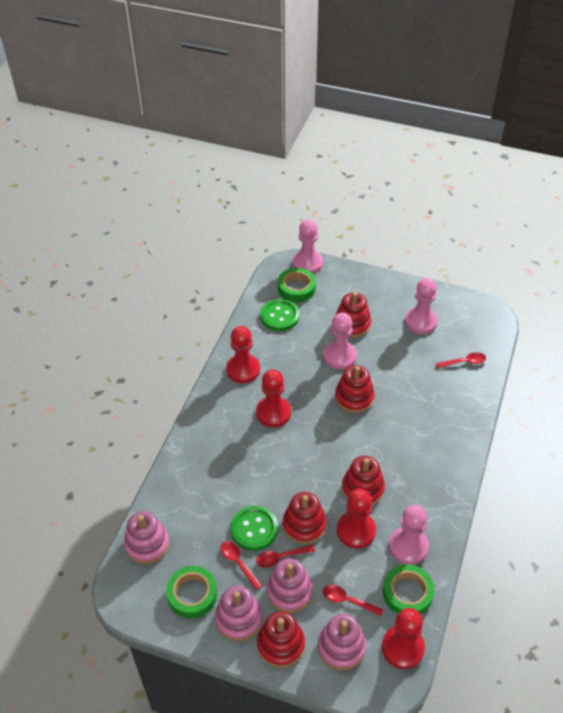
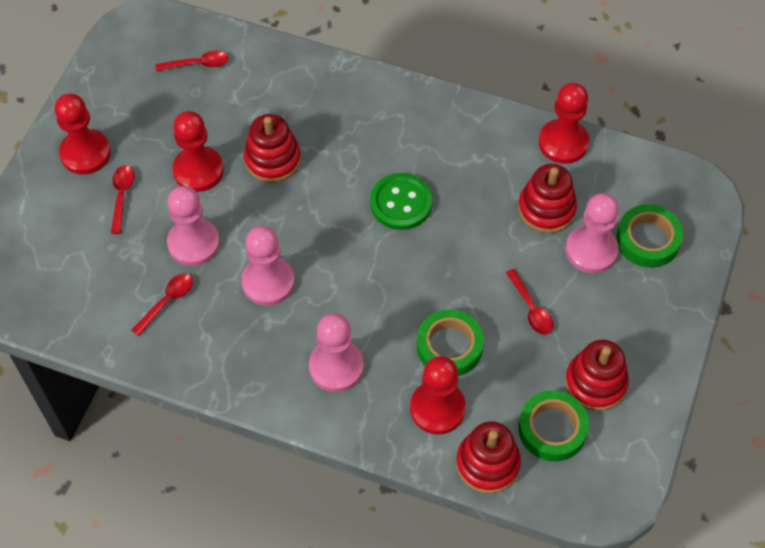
green button: [230,506,278,551] [260,299,299,331] = 2 -> [370,173,433,230] = 1
pink stacking toy: [124,511,169,564] [215,586,262,641] [267,558,313,613] [318,614,366,671] = 4 -> none = 0
red stacking toy: [257,611,305,668] [283,492,327,544] [335,365,375,413] [336,292,371,338] [342,456,385,505] = 5 -> [244,114,301,183] [456,422,521,494] [518,164,577,233] [565,340,629,411] = 4

